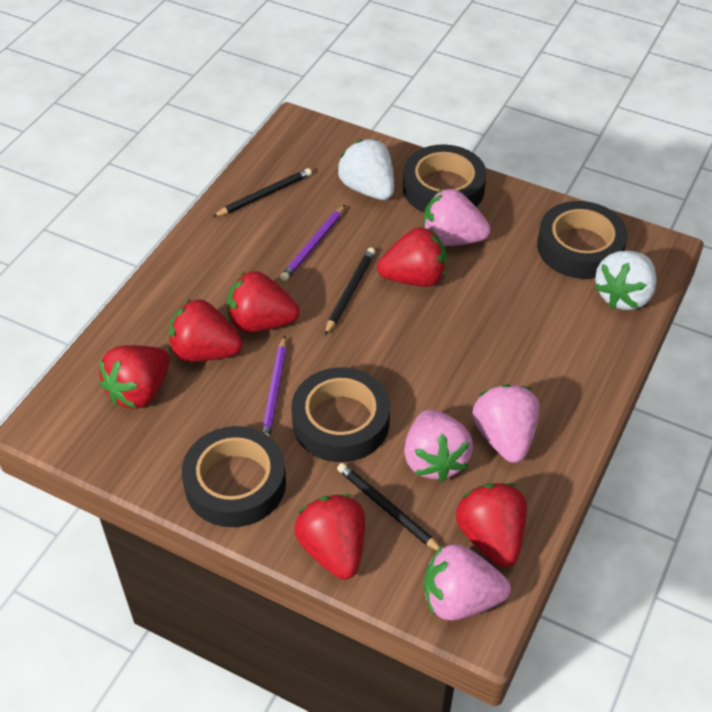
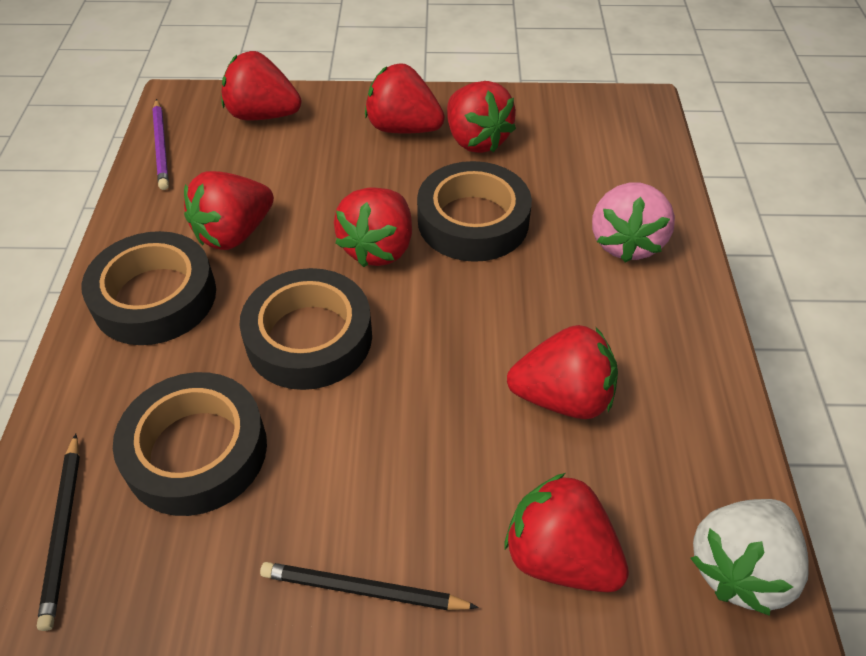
black pencil: [212,168,312,217] [325,248,375,335] [337,463,440,551] = 3 -> [37,434,80,631] [260,562,478,610] = 2
pink strawberry: [404,409,473,482] [424,189,491,246] [424,544,511,620] [472,384,540,463] = 4 -> [592,182,675,262] = 1
purple pencil: [261,336,287,437] [280,205,345,281] = 2 -> [152,99,169,190] = 1
red strawberry: [99,345,170,409] [169,299,243,362] [227,271,300,333] [294,494,365,579] [377,227,447,287] [456,483,527,567] = 6 -> [184,171,274,250] [221,51,301,120] [334,187,412,267] [365,63,445,133] [447,81,516,153] [504,473,629,592] [507,325,618,419] = 7
white strawberry: [337,139,394,200] [594,251,656,310] = 2 -> [690,499,809,616] = 1

